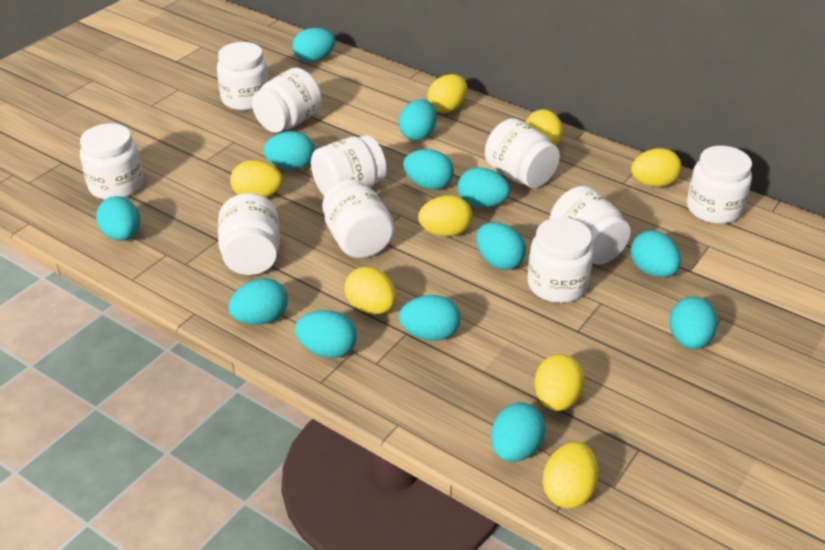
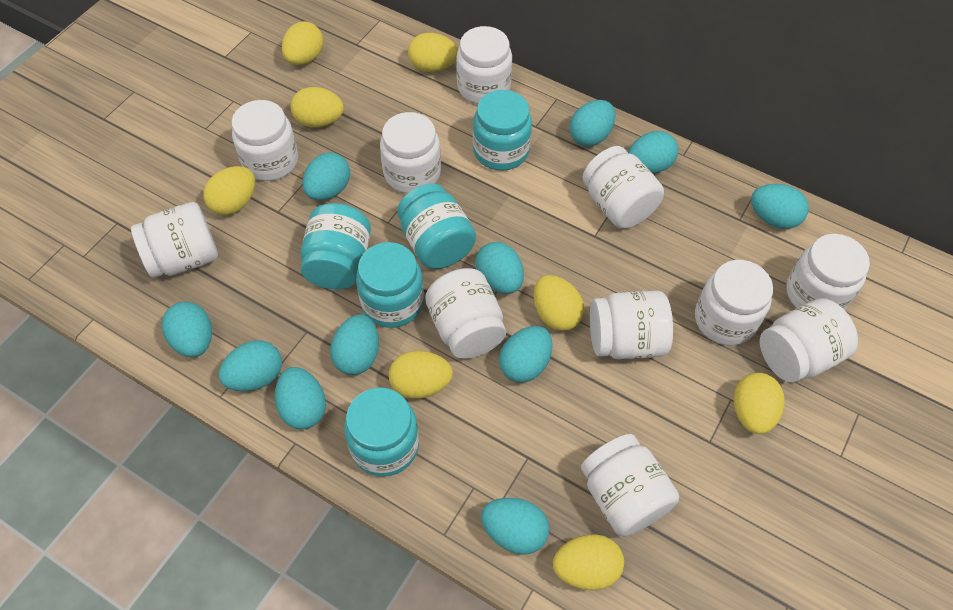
turquoise egg: [96,196,140,241] [228,278,288,325] [263,131,315,170] [292,28,336,62] [295,310,357,358] [399,99,436,141] [399,295,461,341] [403,149,454,190] [458,167,510,208] [476,222,526,270] [491,403,546,462] [631,231,681,277] [670,297,717,349] = 13 -> [162,302,212,357] [218,340,282,391] [275,367,326,429] [302,152,350,201] [330,314,379,375] [475,242,524,294] [481,498,549,555] [499,326,552,383] [569,100,615,146] [628,131,678,174] [751,184,809,229] = 11
turquoise jar: none = 0 -> [300,203,371,290] [344,387,419,477] [356,242,424,328] [397,184,476,269] [473,90,532,171] = 5
white jar: [80,123,143,200] [217,42,269,110] [218,193,280,275] [252,68,322,133] [311,135,387,197] [322,179,395,258] [485,118,560,188] [527,217,594,303] [550,186,631,265] [687,146,752,224] = 10 -> [131,202,218,278] [232,100,298,181] [380,112,441,193] [425,268,506,359] [456,26,512,104] [581,434,679,536] [582,146,664,229] [590,290,673,359] [695,260,773,346] [760,298,858,382] [786,234,870,310] = 11

